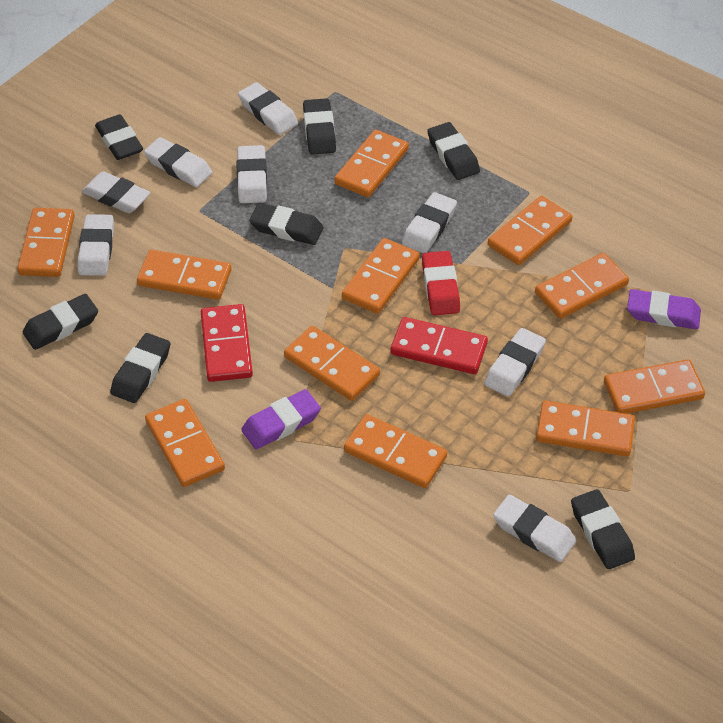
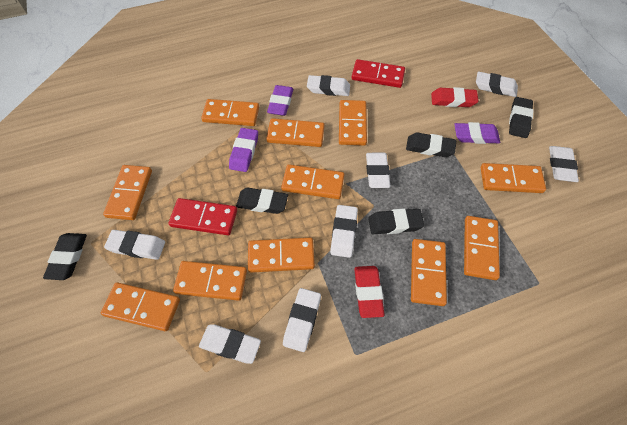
black eraser: [23,294,98,350] [95,114,143,160] [110,333,170,403] [249,203,323,245] [303,98,336,155] [427,122,480,180] [571,489,635,569] = 7 -> [43,233,87,280] [236,188,288,214] [368,209,424,234] [406,133,456,157] [509,97,534,138] = 5
purple eraser: [241,389,321,449] [627,289,701,329] = 2 -> [229,128,258,172] [267,85,293,116] [454,122,500,144] = 3
red eraser: [422,251,460,315] = 1 -> [354,266,384,318] [431,87,478,107] = 2

